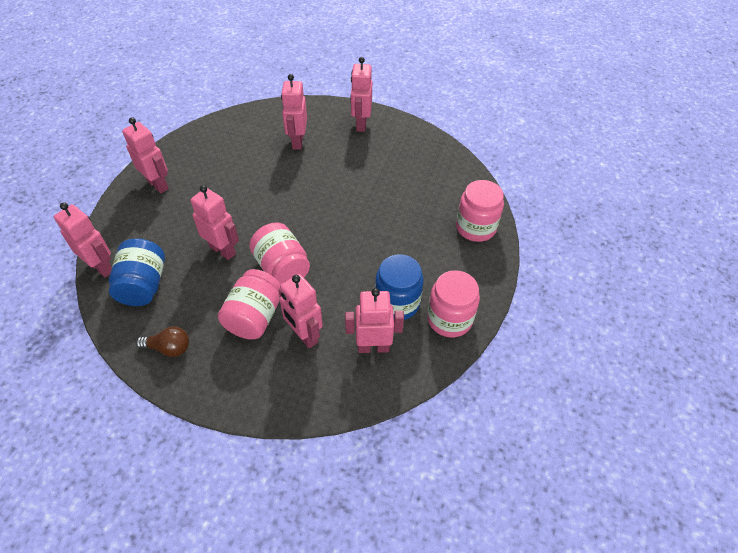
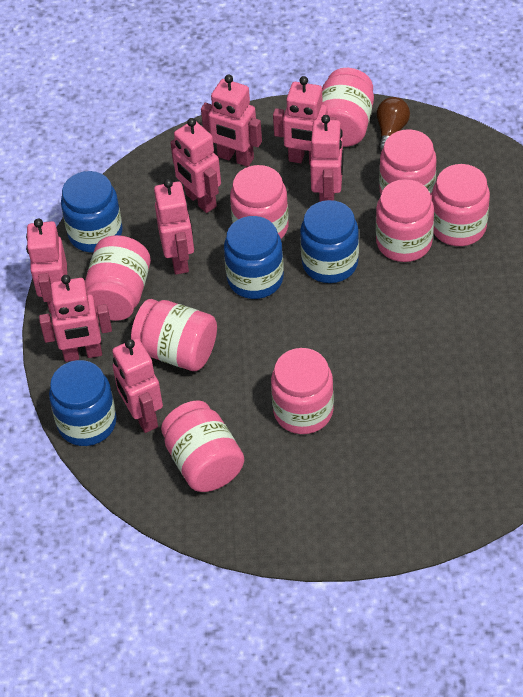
blue jar: [109,238,165,306] [375,254,424,320] = 2 -> [49,360,117,446] [61,171,123,252] [224,216,284,299] [300,200,359,283] = 4
pink jar: [218,269,280,340] [249,223,310,285] [427,270,480,337] [456,180,504,242] = 4 -> [85,235,151,321] [131,299,217,371] [161,400,244,492] [230,165,288,239] [271,348,334,434] [322,68,374,147] [376,179,434,262] [379,129,436,199] [432,164,490,246] = 9
pink robot: [54,202,112,277] [122,117,169,193] [191,185,239,260] [279,274,323,348] [281,74,307,150] [345,288,404,353] [350,57,372,132] = 7 -> [26,219,67,313] [39,275,112,362] [112,338,163,433] [154,179,194,275] [170,118,221,213] [201,75,262,167] [273,76,336,165] [310,115,344,202] = 8

